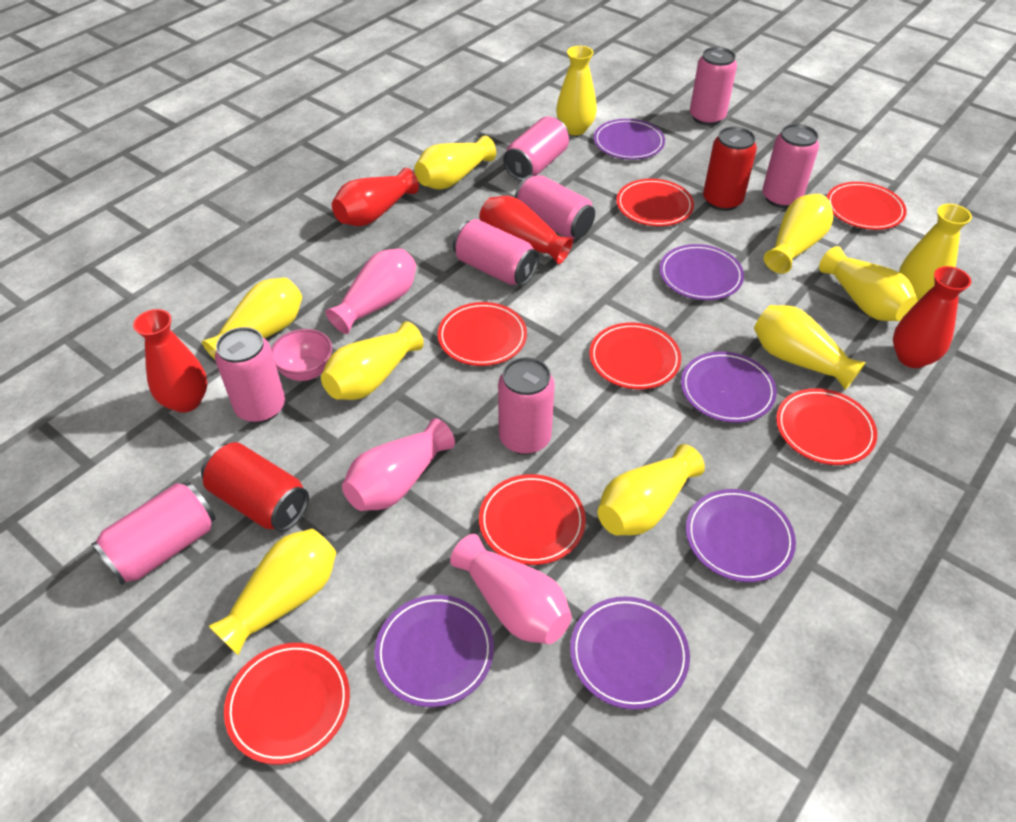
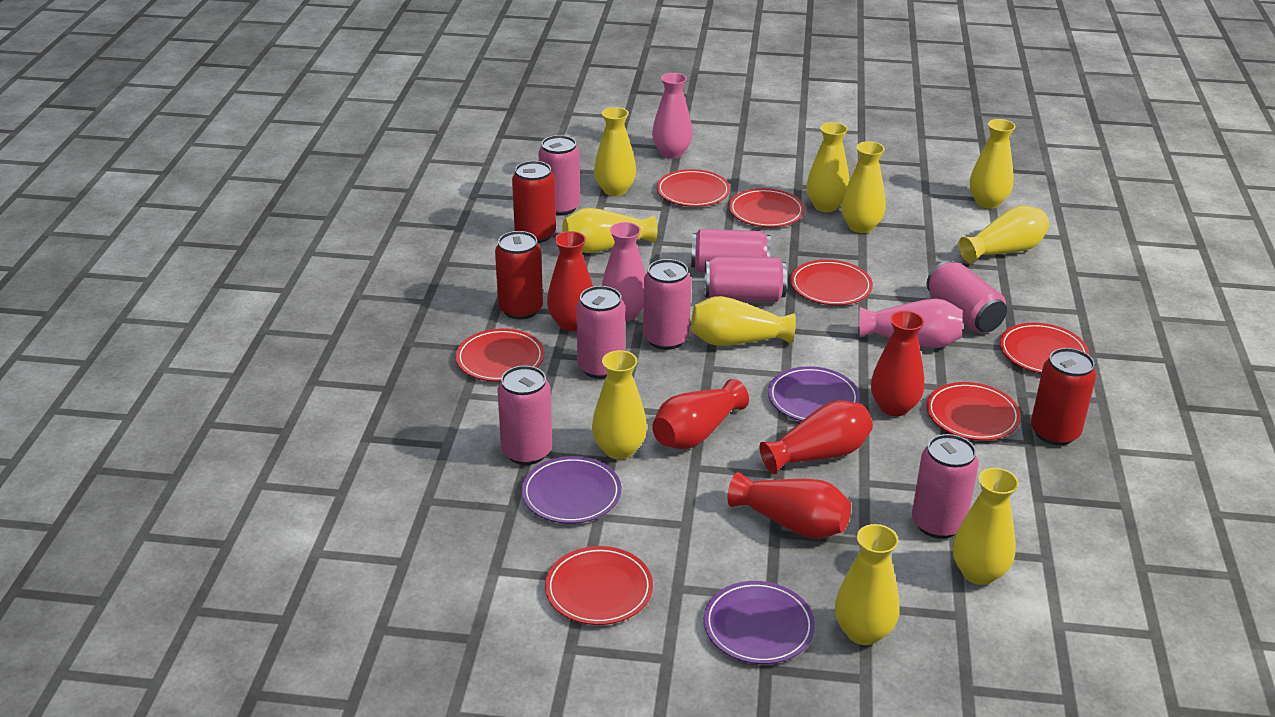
pink bowl: [271,329,332,381] = 1 -> none = 0
purple plate: [375,595,494,707] [570,597,690,710] [594,119,665,160] [660,244,744,300] [681,351,777,423] [686,489,796,582] = 6 -> [521,456,621,524] [704,581,815,664] [768,366,860,421] = 3
red can: [201,442,309,532] [703,126,757,211] = 2 -> [495,231,543,319] [512,161,556,243] [1031,348,1096,445] = 3
red vase: [133,309,208,413] [332,168,419,226] [479,196,573,264] [893,266,971,368] = 4 -> [547,231,593,331] [652,379,749,449] [728,472,851,539] [759,400,873,474] [871,311,924,416] = 5

